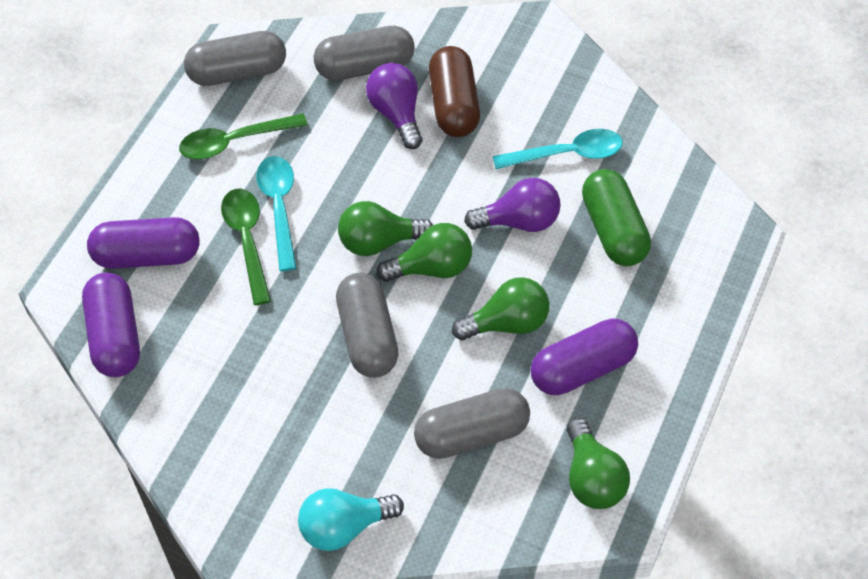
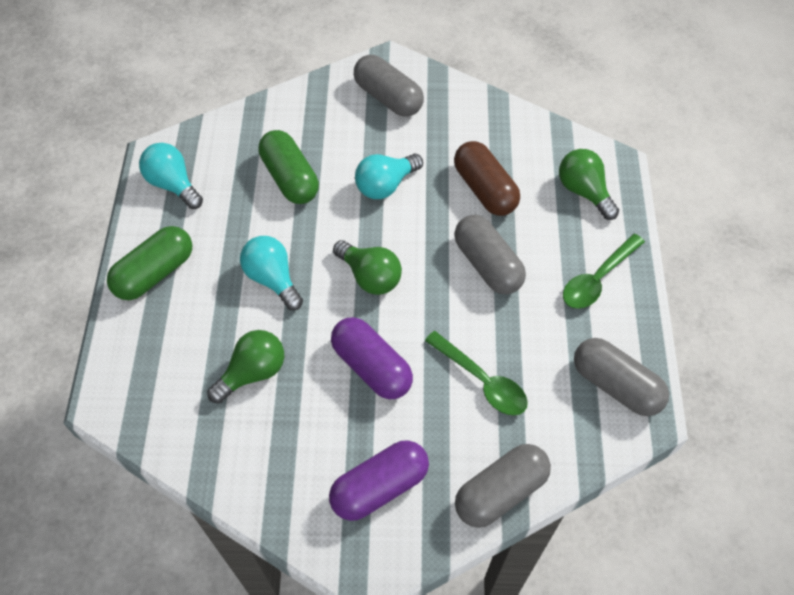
green capsule: [582,169,651,266] = 1 -> [107,226,192,300] [258,130,319,204] = 2
green light bulb: [338,201,433,256] [376,223,472,282] [452,277,549,340] [567,418,630,509] = 4 -> [207,330,284,403] [333,240,402,295] [559,149,619,220] = 3
purple capsule: [82,272,140,377] [87,217,200,269] [531,318,638,395] = 3 -> [329,440,429,521] [331,317,413,399] = 2
purple light bulb: [366,63,422,149] [464,178,561,232] = 2 -> none = 0
turquoise light bulb: [298,488,404,551] = 1 -> [139,143,203,209] [240,236,303,310] [355,154,423,199] = 3
turquoise spoon: [256,156,297,271] [493,129,623,169] = 2 -> none = 0

